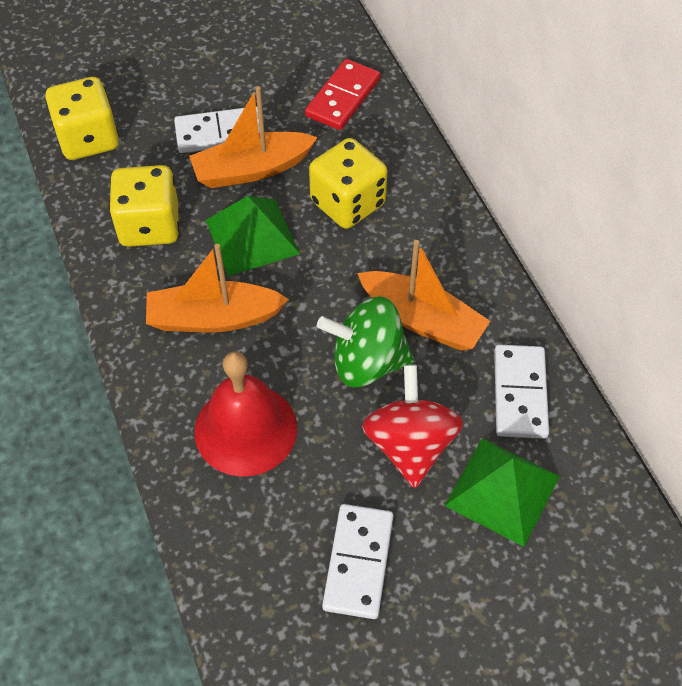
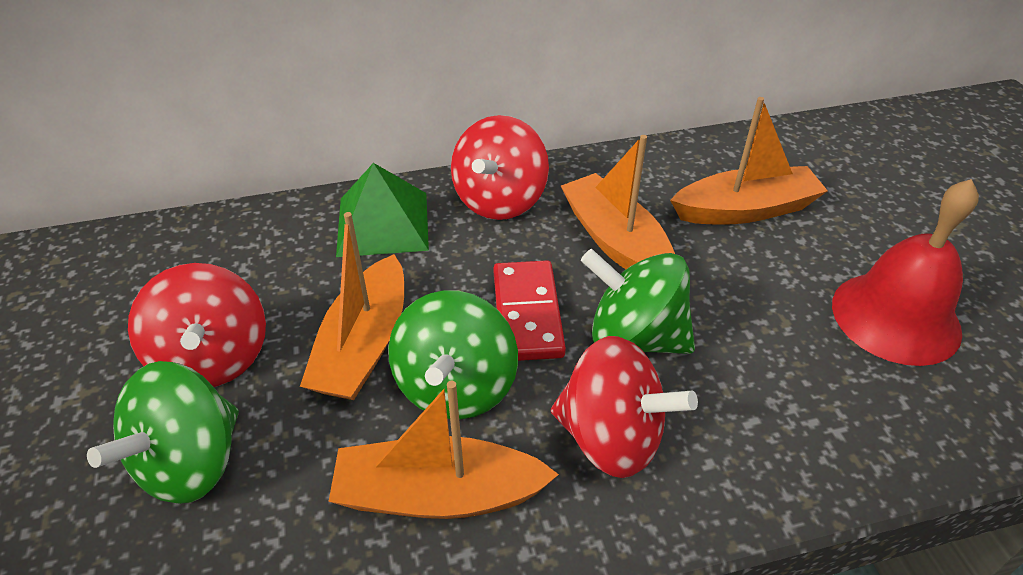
green pyramid: [206,196,300,276] [445,438,560,547] = 2 -> [336,163,429,257] = 1
green spinning top: [317,296,414,387] = 1 -> [87,361,239,504] [388,290,518,419] [581,249,695,354] = 3
orange boat: [146,244,289,332] [189,86,318,188] [357,240,490,351] = 3 -> [300,212,404,400] [328,381,559,519] [561,135,675,269] [670,97,828,225] = 4
red spinning top: [362,365,463,488] = 1 -> [128,263,266,387] [451,115,549,220] [551,336,698,478] = 3
white domino: [174,106,260,153] [322,504,393,619] [494,344,549,439] = 3 -> none = 0
yellow dice: [45,77,119,160] [109,165,179,247] [309,138,388,229] = 3 -> none = 0

